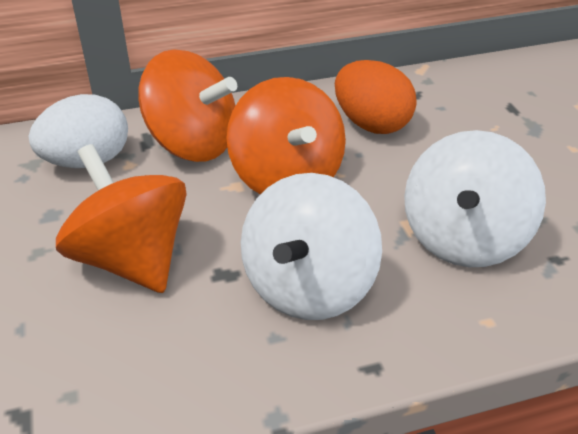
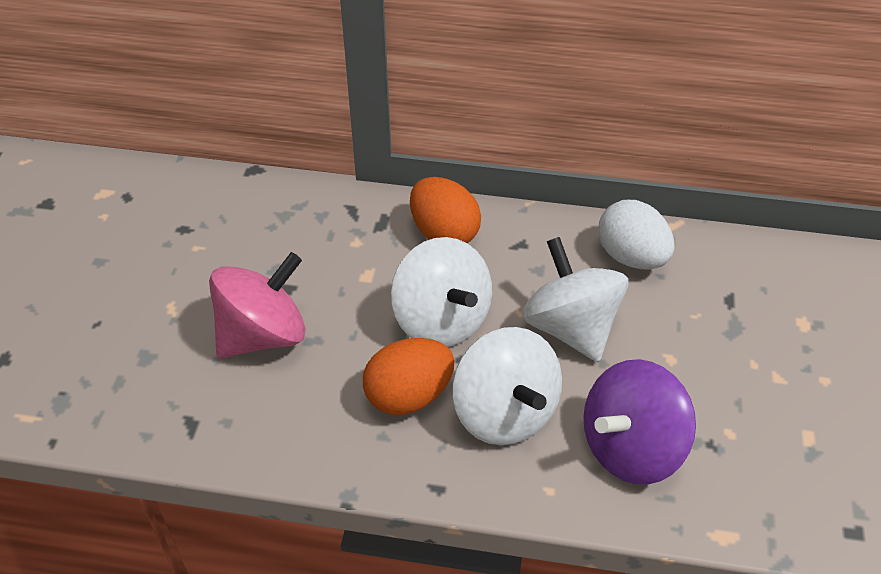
orange egg: [335,60,417,134] = 1 -> [363,338,454,415] [410,177,481,243] = 2
orange spinning top: [56,144,187,293] [138,49,237,162] [226,77,346,195] = 3 -> none = 0
pink spinning top: none = 0 -> [209,252,306,358] = 1
purple spinning top: none = 0 -> [583,359,696,484] = 1
white spinning top: [241,173,382,320] [404,130,546,267] = 2 -> [391,237,492,347] [452,327,562,445] [522,237,628,362] = 3

